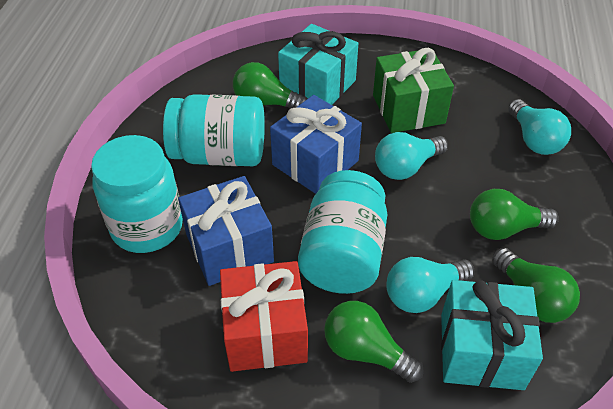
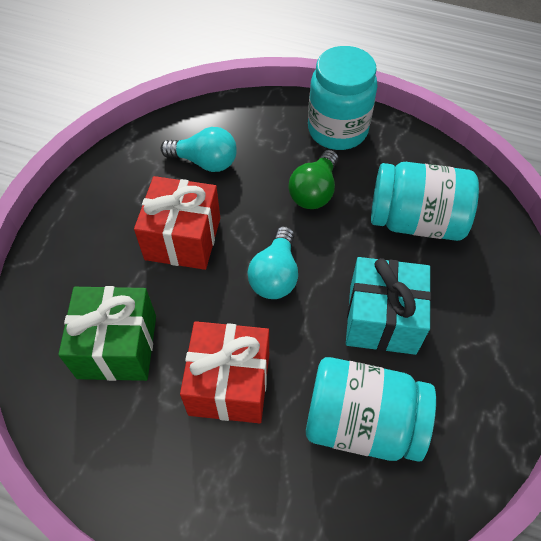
blue gift: [178,176,274,286] [270,95,362,194] = 2 -> none = 0
green light bulb: [233,62,308,109] [324,301,424,383] [470,189,559,240] [492,248,580,323] = 4 -> [289,150,338,209] = 1
red gift: [220,261,308,372] = 1 -> [134,176,220,270] [180,321,269,423] = 2
turquoise gift: [278,24,358,105] [441,280,543,390] = 2 -> [346,257,431,355] = 1
turquoise light bulb: [375,132,448,180] [386,257,475,313] [508,99,571,155] = 3 -> [161,127,237,172] [247,226,298,299] = 2

